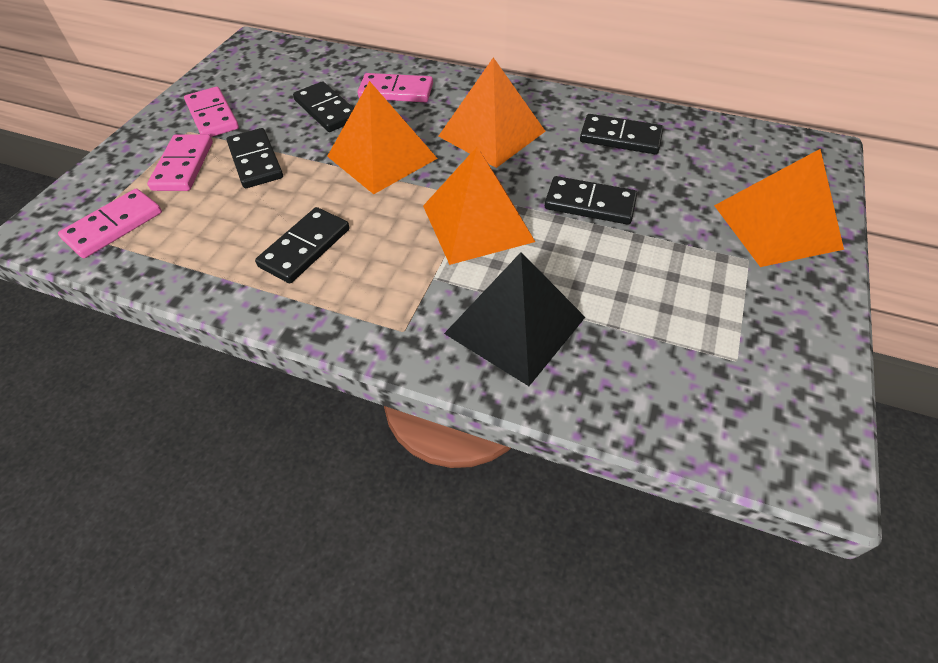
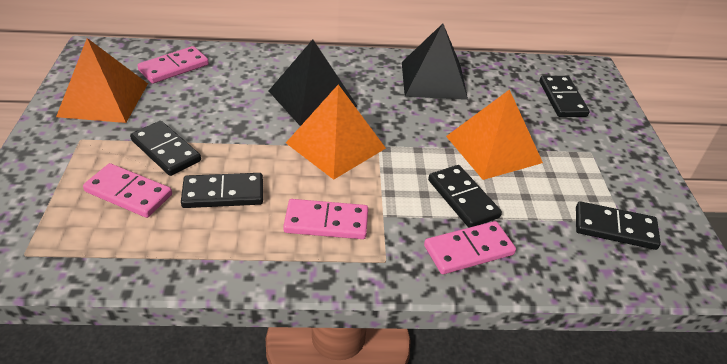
black pyramid: [444,252,585,386] = 1 -> [269,39,357,126] [402,23,468,100] = 2
orange pyramid: [327,81,438,194] [423,147,535,265] [438,57,545,168] [714,149,844,267] = 4 -> [56,38,148,123] [286,84,386,180] [446,89,543,180] = 3

